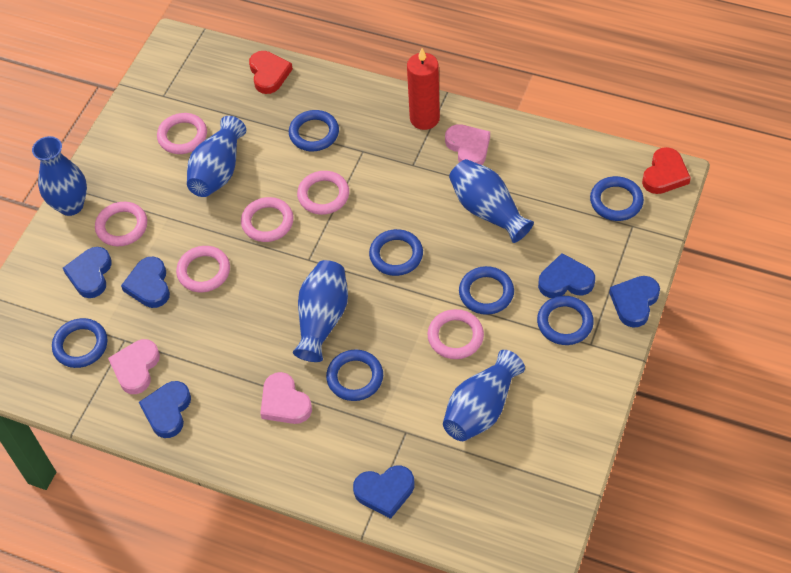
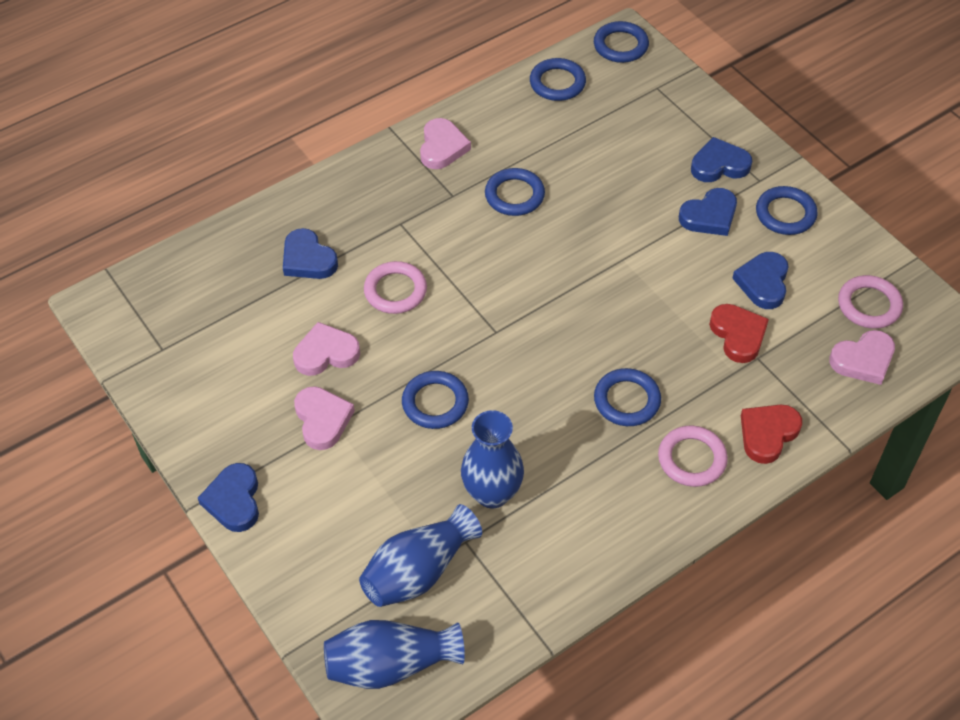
blue heart: [63,247,112,298] [121,257,170,308] [139,381,191,438] [353,466,414,519] [538,253,595,298] [609,276,660,328] = 6 -> [198,463,259,532] [283,228,338,279] [679,188,737,236] [691,137,752,182] [732,252,789,309] = 5
blue ring: [52,318,108,368] [289,110,339,151] [326,350,383,401] [369,229,423,276] [459,266,514,315] [537,296,594,345] [590,176,644,221] = 7 -> [402,371,469,429] [485,168,545,216] [530,58,586,101] [594,21,649,63] [594,368,661,426] [756,186,817,235] = 6
blue vase: [32,136,87,216] [187,116,246,197] [293,260,348,362] [443,350,525,441] [449,159,534,243] = 5 -> [324,620,465,689] [359,504,482,607] [461,410,524,509] = 3
pink heart: [108,339,160,394] [260,372,312,424] [445,124,490,165] = 3 -> [293,322,360,376] [294,386,355,450] [420,118,471,169] [829,330,895,385] = 4
pink ring: [95,202,147,246] [157,113,207,154] [176,246,230,292] [241,197,294,242] [297,171,349,215] [427,309,484,359] = 6 -> [364,261,427,314] [658,426,728,487] [838,275,903,329] = 3
red candle: [407,48,440,130] = 1 -> none = 0

